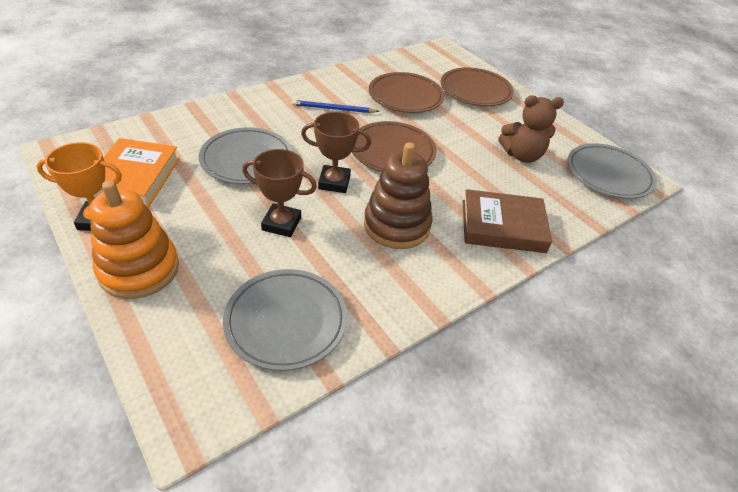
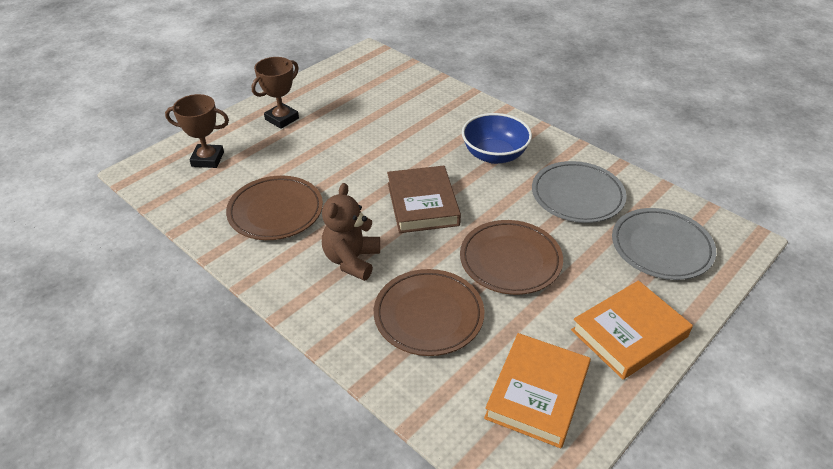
blue bowl: none = 0 -> [462,113,532,164] = 1
blue pencil: [292,100,380,113] = 1 -> none = 0
brown stacking toy: [364,142,433,249] = 1 -> none = 0
grey plate: [199,127,292,184] [223,269,347,371] [567,143,657,199] = 3 -> [532,161,627,223] [612,208,716,280] = 2
orange book: [85,138,180,208] = 1 -> [484,333,591,448] [571,280,693,379] = 2
orange stacking toy: [90,180,179,299] = 1 -> none = 0
orange trophy: [36,142,122,231] = 1 -> none = 0

